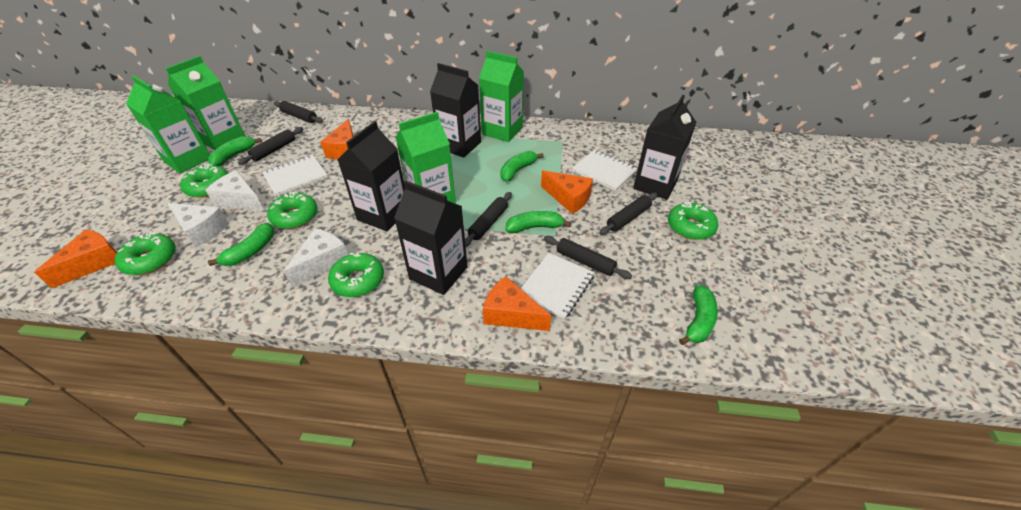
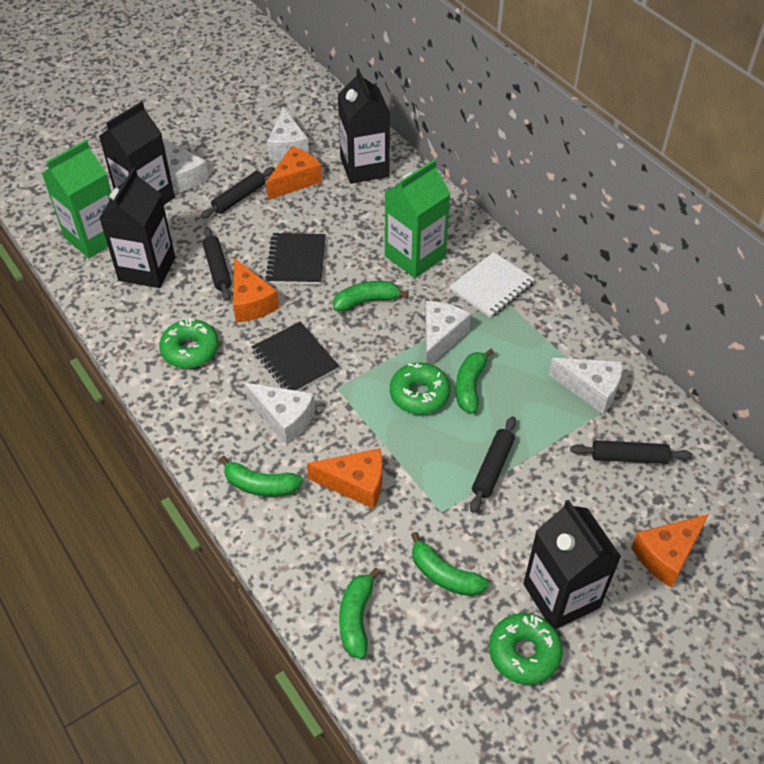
black notebook: none = 0 -> [252,322,339,391] [265,233,326,285] = 2
black rolling pin: [238,127,303,165] [274,101,323,123] [465,192,512,247] [544,236,632,279] [599,193,658,235] = 5 -> [201,167,275,219] [202,227,232,301] [470,416,516,513] [570,440,692,464] = 4
green carton: [126,75,210,173] [165,56,246,150] [396,112,456,204] [479,51,524,142] = 4 -> [42,140,111,258] [385,159,451,278] = 2
green donut: [115,232,176,275] [180,164,228,198] [267,192,317,229] [328,253,384,297] [668,202,718,240] = 5 -> [159,318,219,368] [390,362,450,415] [489,613,563,685] = 3
white cheese: [167,203,229,247] [205,170,264,211] [284,229,348,287] = 3 -> [163,138,209,193] [244,383,315,445] [267,107,309,160] [425,301,471,364] [549,358,623,414] = 5
white notebook: [262,155,328,197] [521,253,595,320] [572,150,638,191] = 3 -> [449,252,535,318] = 1

